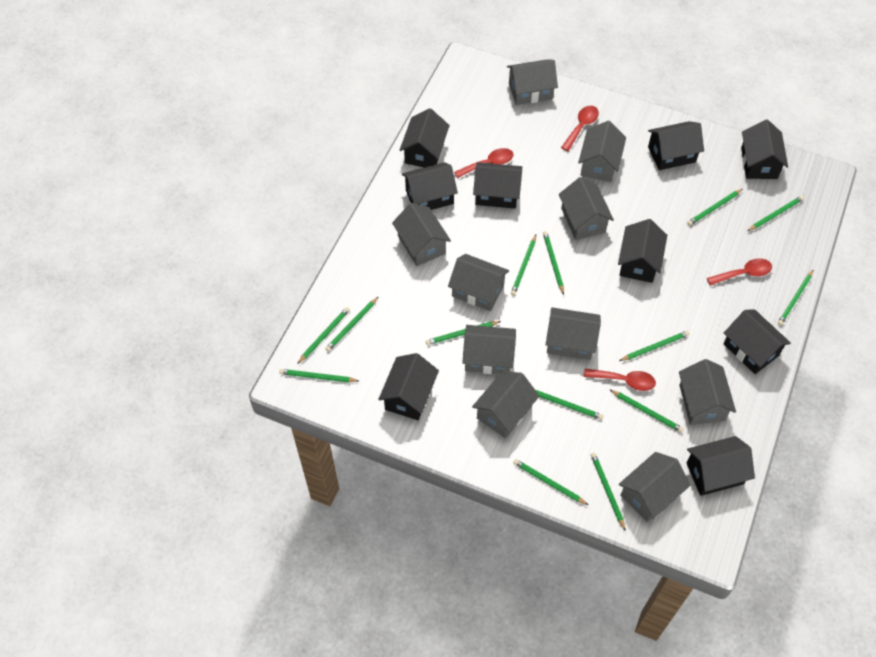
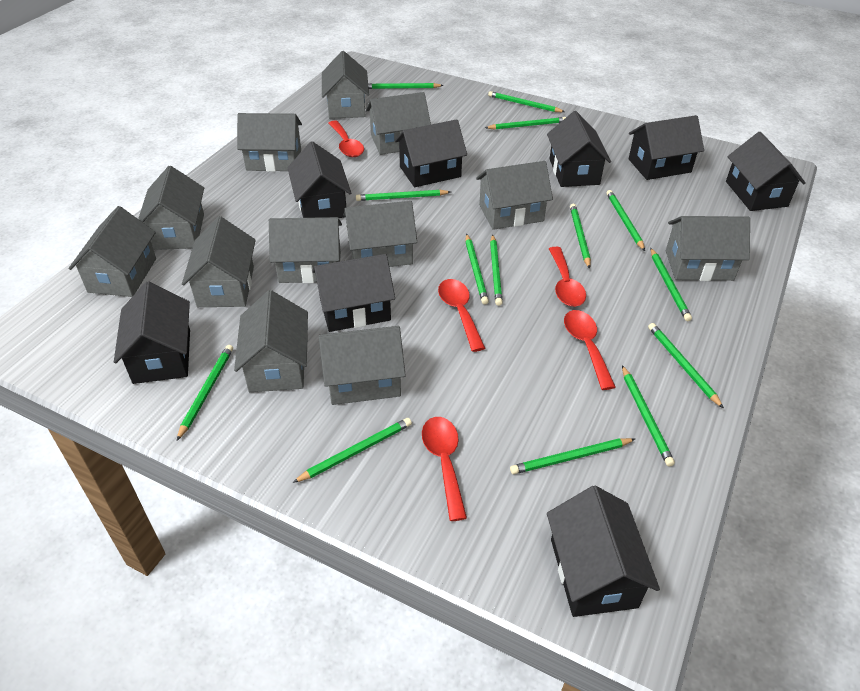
black house: [378,353,439,420] [399,108,450,167] [402,162,458,210] [473,162,522,209] [618,219,667,283] [648,121,704,170] [686,436,755,496] [723,309,791,374] [741,119,788,179] = 9 -> [114,281,190,384] [287,141,351,218] [312,254,395,332] [395,119,467,187] [547,111,611,187] [547,486,660,617] [629,115,704,180] [726,132,806,211] = 8
grey house: [392,203,451,266] [448,254,509,311] [462,325,516,374] [472,371,539,438] [507,59,558,105] [546,307,601,360] [559,177,614,240] [578,121,626,182] [619,452,691,522] [679,359,736,425] = 10 -> [68,206,156,297] [138,166,204,250] [182,217,256,307] [234,290,308,392] [237,113,302,172] [269,217,342,283] [319,326,406,405] [322,51,369,119] [344,201,417,267] [366,92,431,155] [476,161,553,230] [666,216,750,281] = 12
red spoon: [454,148,514,178] [561,106,599,151] [584,368,656,391] [707,258,772,286] = 4 -> [328,120,364,157] [422,417,467,521] [438,279,485,352] [549,247,586,307] [564,310,615,390] = 5

